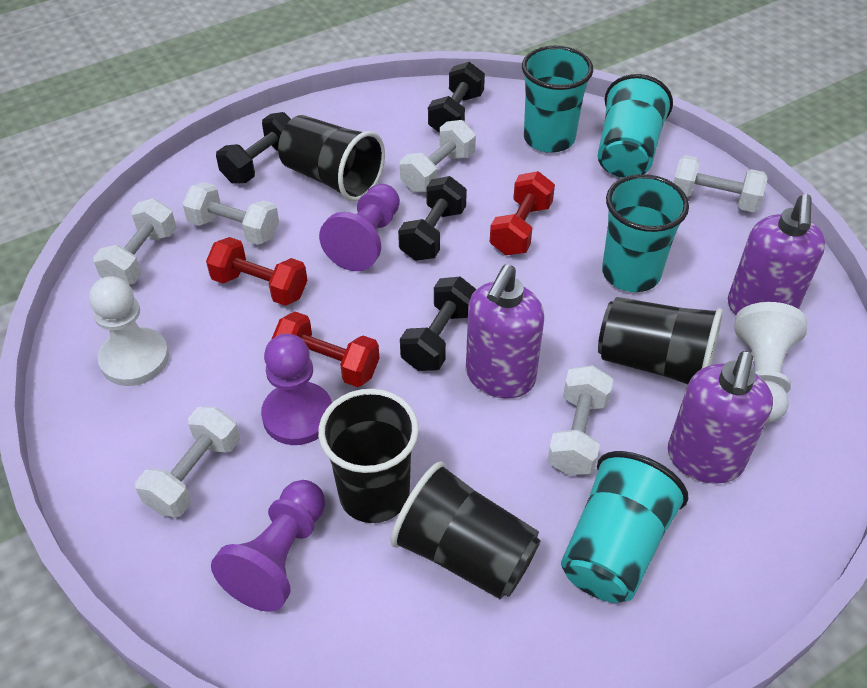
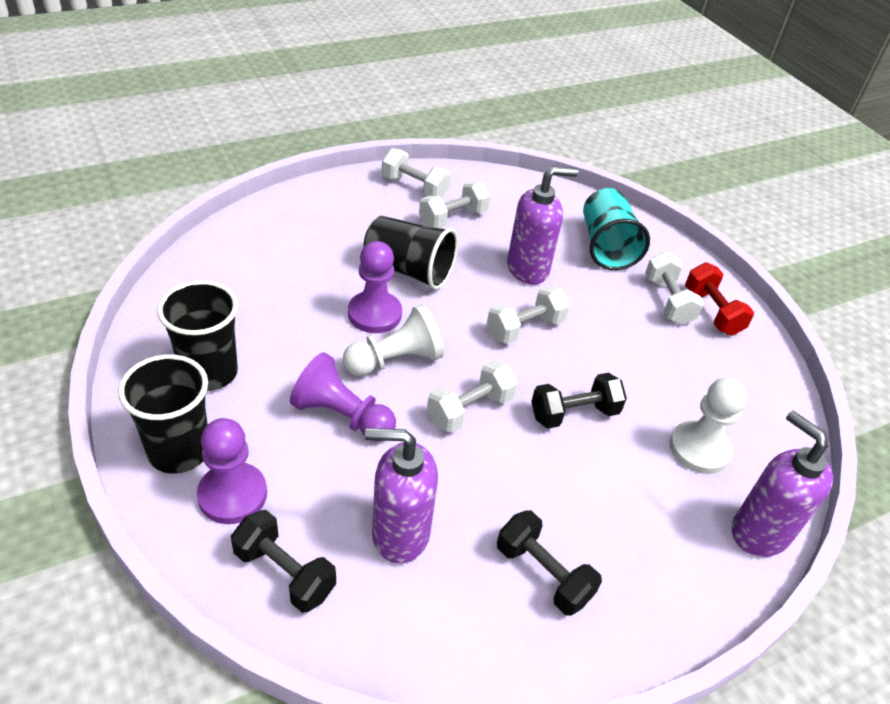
black cup: [278,115,385,202] [318,389,419,523] [390,461,541,599] [598,297,723,384] = 4 -> [118,355,208,474] [157,280,238,391] [364,216,458,290] = 3
black dumbbell: [216,112,291,184] [398,176,467,261] [400,277,477,371] [428,62,485,133] = 4 -> [231,510,336,613] [497,510,602,616] [531,373,627,429] = 3
red dumbbell: [206,237,308,306] [272,312,379,387] [490,171,555,255] = 3 -> [685,262,754,336] = 1
turquoise cup: [522,46,593,153] [561,451,688,603] [598,74,673,178] [602,174,689,292] = 4 -> [583,188,650,270] = 1
white dumbbell: [93,199,177,285] [135,406,240,518] [182,182,279,245] [400,120,476,192] [547,365,613,475] [673,155,768,212] = 6 -> [382,148,451,198] [419,181,491,228] [427,361,517,432] [487,286,569,344] [645,252,704,325] = 5

